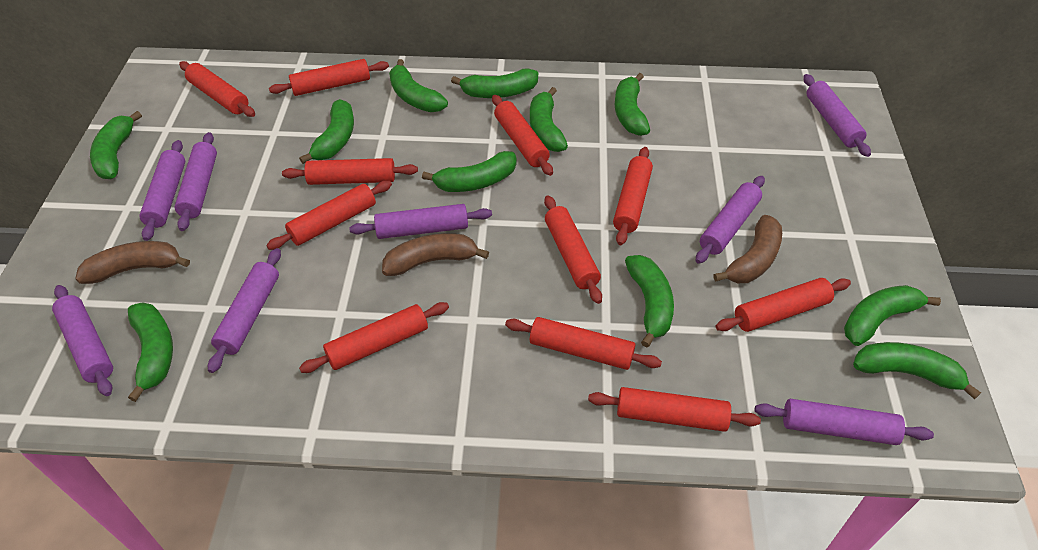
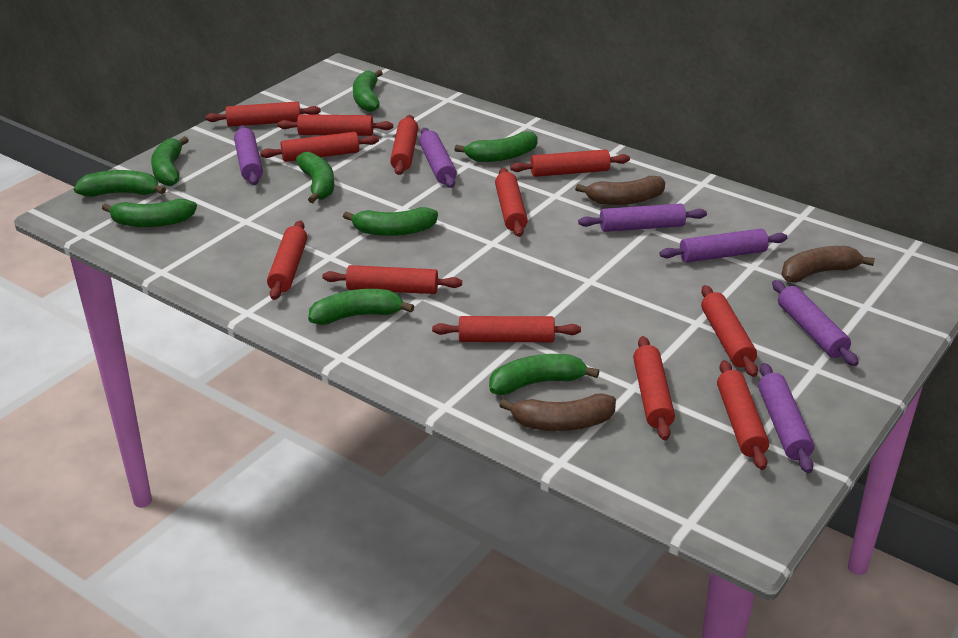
green banana: [90,111,142,179] [128,302,173,402] [299,99,354,164] [389,59,448,112] [422,151,517,192] [451,68,538,98] [530,87,568,152] [615,73,650,136] [625,255,674,348] [844,285,941,346] [853,342,981,399] = 11 -> [74,170,166,197] [102,199,197,227] [151,136,189,186] [296,152,334,203] [308,289,414,325] [343,207,438,236] [353,70,383,112] [454,132,538,162] [489,354,599,395] = 9
purple rolling pin: [52,285,113,396] [139,140,185,241] [174,132,217,231] [208,248,281,373] [349,204,492,239] [696,176,765,264] [755,399,934,445] [803,74,871,157] = 8 -> [234,125,263,185] [419,128,457,188] [578,203,707,232] [660,228,788,263] [758,363,814,473] [772,280,859,366] = 6
red rolling pin: [179,61,255,117] [266,181,392,250] [269,59,389,96] [282,158,418,185] [299,302,449,373] [492,95,553,176] [505,317,662,370] [544,195,602,304] [588,387,761,432] [613,147,653,245] [716,278,851,332] = 11 -> [205,101,321,127] [260,132,379,162] [267,220,307,300] [278,114,393,136] [322,265,462,294] [390,115,418,175] [432,316,581,342] [495,168,528,237] [510,149,630,177] [633,336,675,440] [701,285,758,377] [717,360,769,470] = 12

